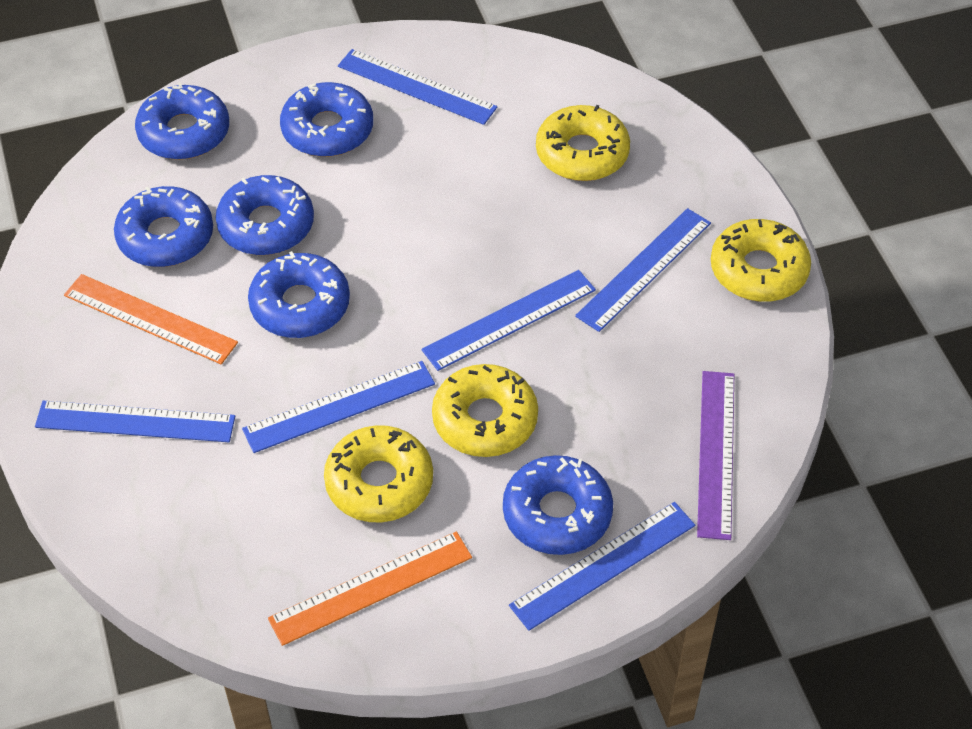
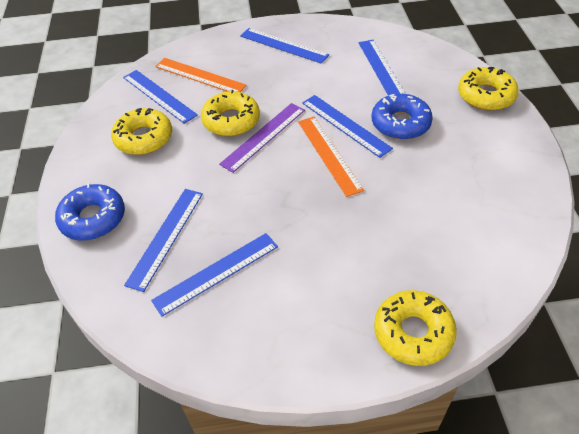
blue donut: [114,186,213,267] [135,82,229,160] [216,175,314,255] [248,251,350,338] [280,82,373,157] [503,455,613,555] = 6 -> [55,183,125,241] [371,94,433,140] = 2

